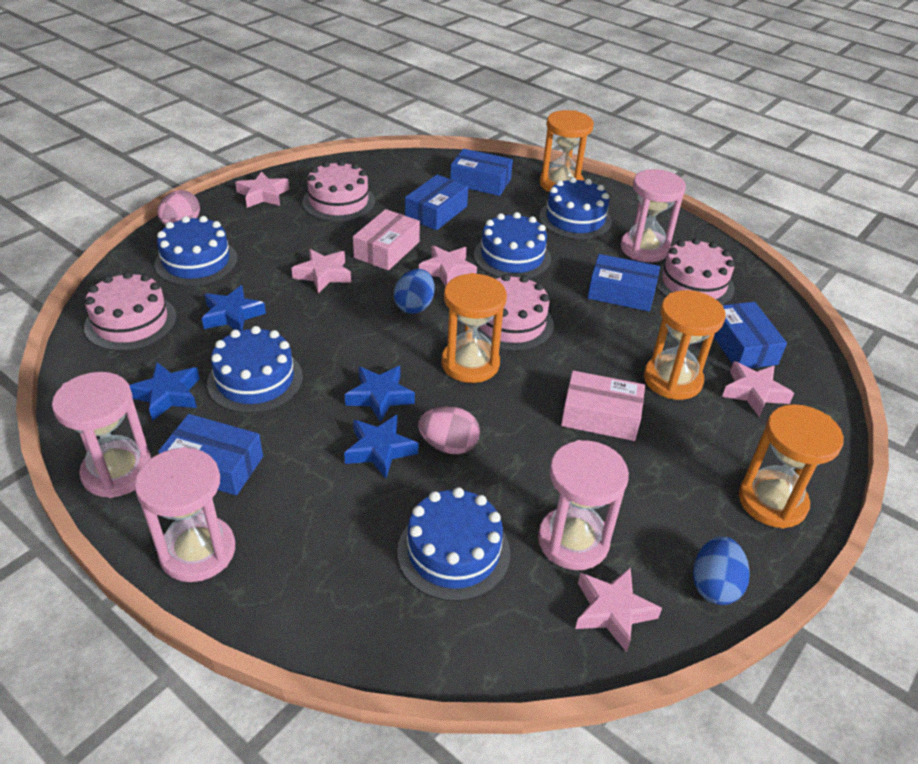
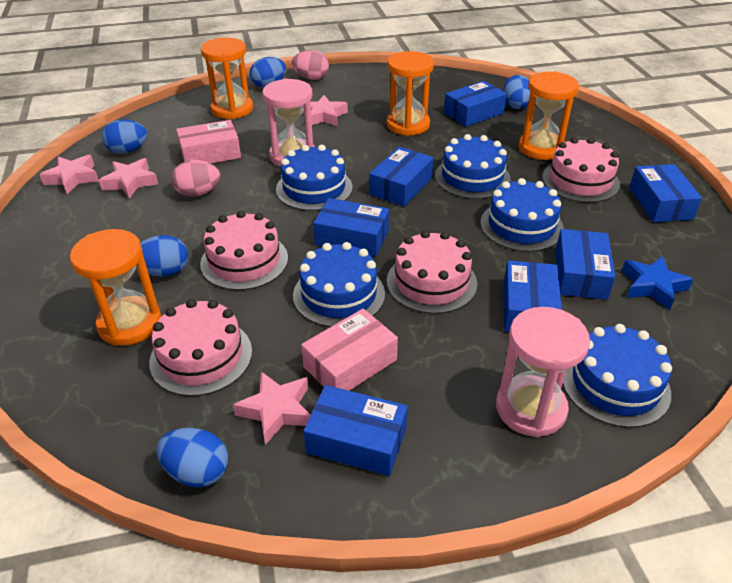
blue box: [158,414,263,496] [405,175,468,230] [450,149,513,196] [588,254,660,311] [714,302,787,368] = 5 -> [304,385,408,476] [313,198,389,256] [369,147,434,207] [444,81,507,127] [504,260,562,332] [556,229,615,300] [629,164,702,222] = 7
blue egg: [394,269,435,314] [693,536,750,605] = 2 -> [102,120,148,154] [136,235,188,277] [157,428,228,487] [250,57,286,88] [503,75,530,109] = 5
blue star: [129,362,200,421] [202,285,266,331] [344,415,418,479] [345,366,415,423] = 4 -> [622,256,693,310] = 1
pink hourglass: [52,372,152,498] [135,447,235,582] [538,440,629,570] [620,169,686,262] = 4 -> [262,79,315,167] [496,307,590,437] = 2
pink star: [235,171,289,208] [292,249,351,293] [419,245,477,287] [575,567,662,652] [722,361,794,417] = 5 -> [39,155,99,194] [99,158,158,198] [233,371,311,445] [302,95,348,126] = 4

